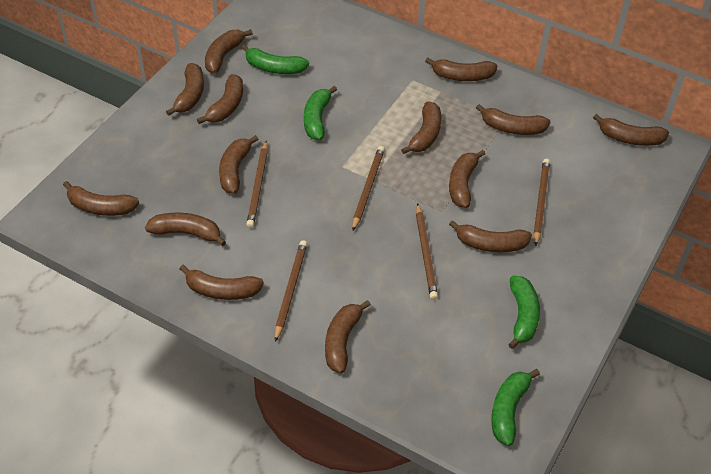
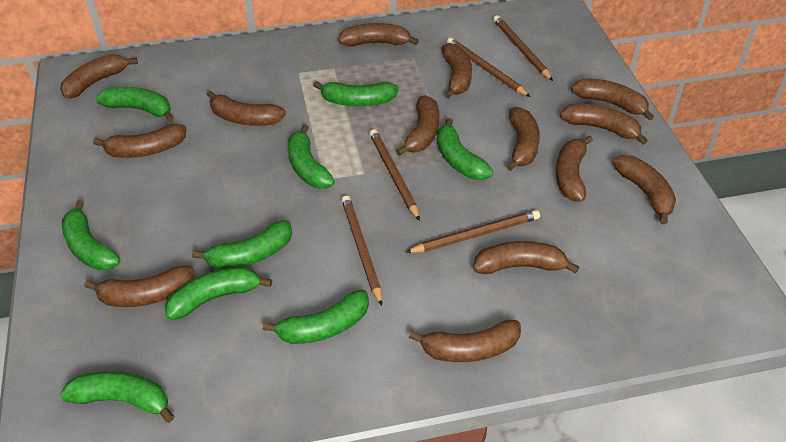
green banana: [241,44,309,74] [304,86,337,140] [492,369,540,446] [508,276,540,349] = 4 -> [60,371,175,423] [62,200,121,270] [96,87,174,121] [165,267,272,320] [192,220,292,269] [263,290,369,344] [288,124,335,189] [313,81,399,106] [437,118,493,180] = 9

